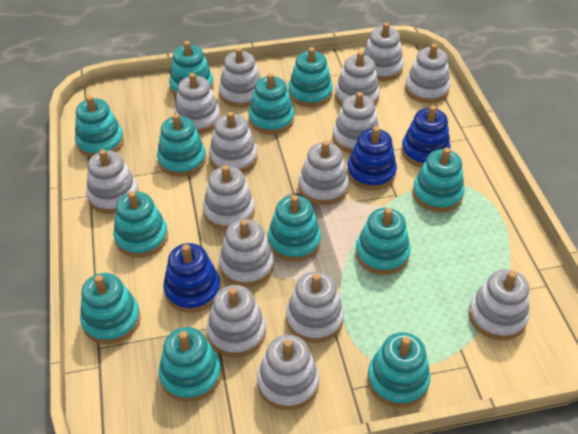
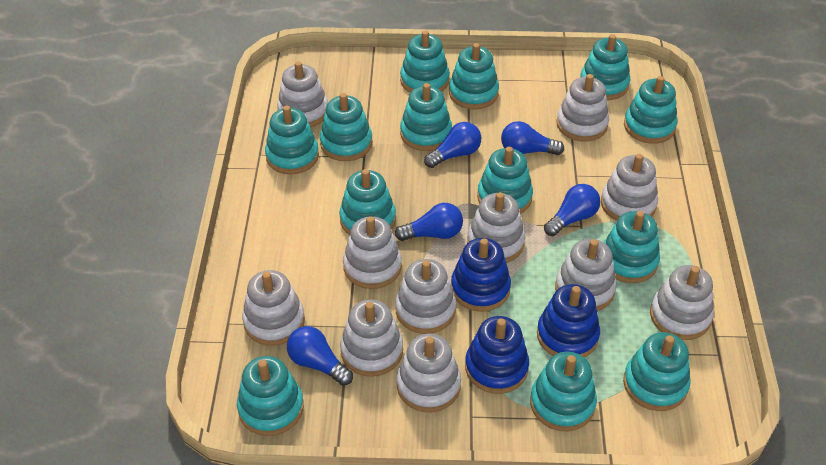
blue light bulb: none = 0 -> [287,326,353,386] [395,203,463,241] [424,122,481,168] [501,121,564,155] [544,184,601,236] = 5
turquoise stacking toy: [75,96,124,157] [80,273,141,344] [113,191,168,258] [157,114,206,177] [159,327,221,402] [169,41,214,96] [248,73,294,135] [268,195,321,262] [288,47,333,107] [355,208,410,275] [367,332,430,408] [413,148,465,212] = 12 -> [237,356,304,436] [265,106,319,174] [320,93,373,161] [339,169,396,235] [400,30,450,93] [400,83,452,151] [449,43,499,109] [477,147,533,214] [530,352,597,431] [580,34,630,100] [604,211,660,283] [623,332,691,411] [624,76,678,144] = 13
white stacking toy: [86,149,139,214] [174,73,220,134] [203,165,255,231] [206,285,266,357] [209,112,258,173] [219,48,261,108] [219,219,274,287] [257,335,319,411] [286,271,344,343] [299,141,349,205] [333,92,379,153] [335,51,380,106] [364,23,404,81] [405,44,450,103] [468,269,530,340] = 15 -> [242,270,305,346] [277,61,328,127] [340,300,403,377] [343,216,402,289] [395,259,456,334] [396,333,461,412] [467,192,525,263] [555,239,616,311] [556,74,609,142] [601,154,658,221] [650,265,714,340] = 11

